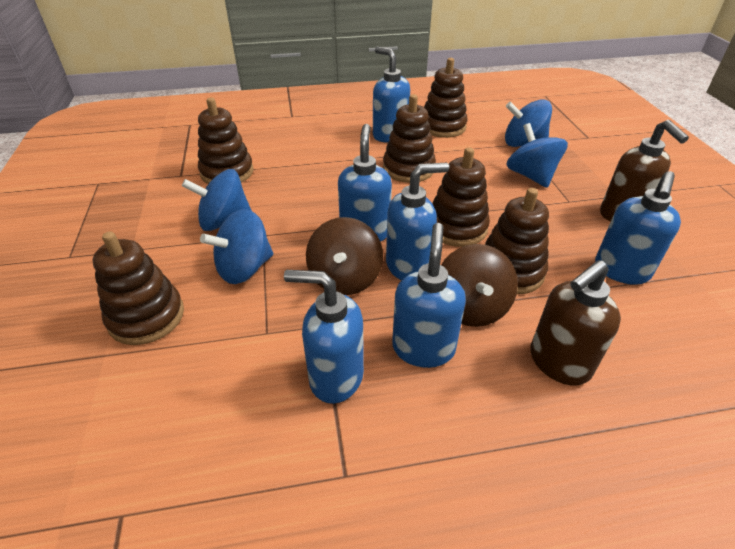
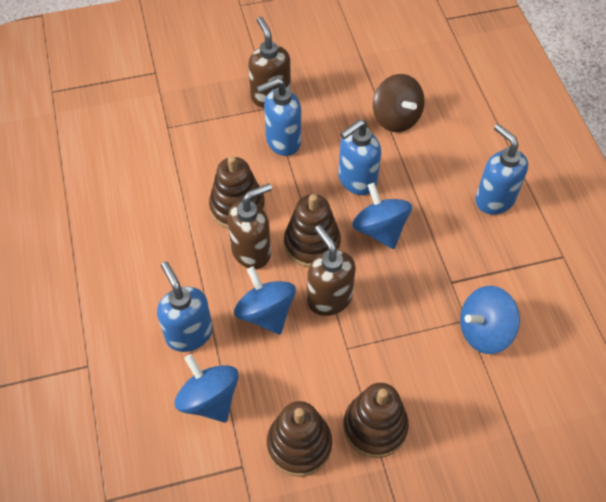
blue soap dispenser: [284,270,364,404] [338,124,392,242] [373,47,410,142] [386,163,449,280] [392,223,466,368] [595,171,681,285] = 6 -> [157,262,213,352] [257,78,301,156] [338,119,381,195] [475,124,528,215] = 4
brown soap dispenser: [530,260,621,386] [600,120,689,222] = 2 -> [227,183,272,269] [248,17,291,108] [307,225,356,316] = 3
brown spinning top: [306,217,383,295] [441,244,518,327] = 2 -> [373,74,425,132] = 1
brown stacking toy: [93,232,184,345] [198,97,253,184] [383,94,436,183] [424,58,468,138] [432,147,490,247] [485,188,549,294] = 6 -> [209,156,265,229] [267,401,332,477] [284,194,341,267] [343,383,409,458] = 4

